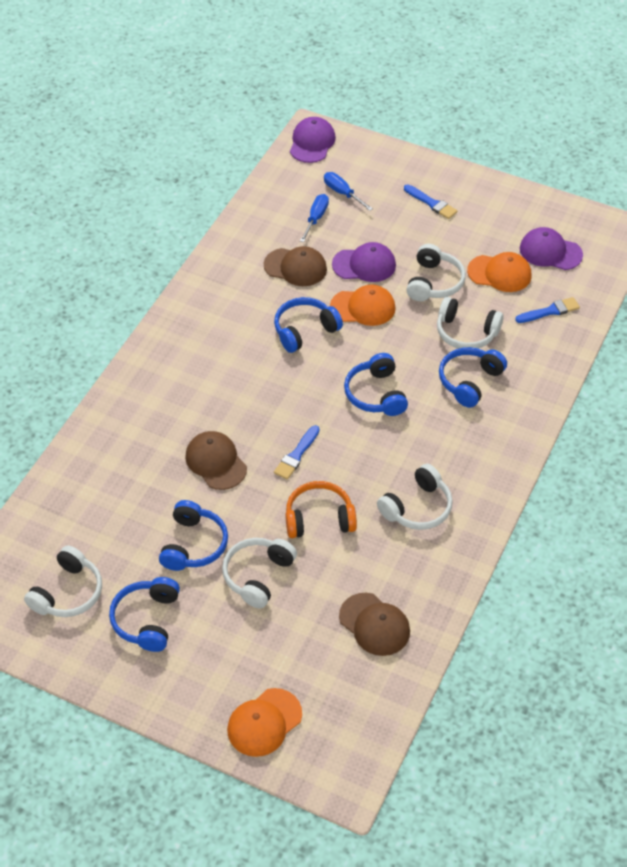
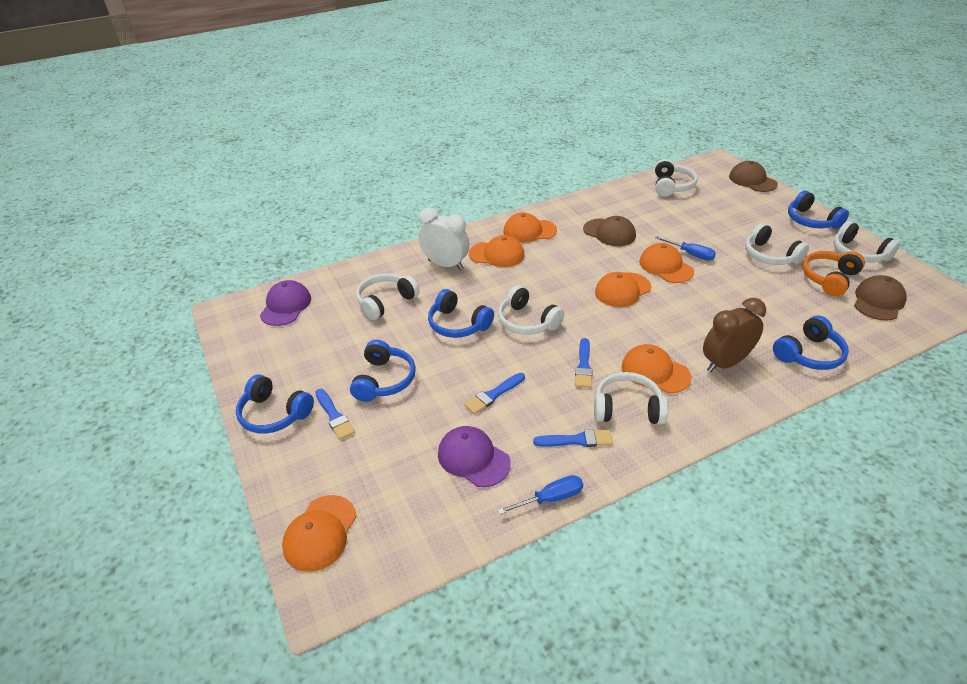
blue brush: [274,425,320,480] [404,185,457,219] [515,297,580,323] = 3 -> [315,389,355,440] [464,373,525,414] [533,429,613,447] [575,338,593,388] = 4
brown clock: none = 0 -> [703,298,766,372] = 1
orange cap: [227,688,302,757] [330,285,396,326] [467,252,531,292] = 3 -> [282,495,357,572] [469,235,525,267] [503,213,557,243] [595,272,652,307] [622,344,692,393] [639,243,694,283] = 6
purple cap: [290,117,336,163] [332,242,396,282] [520,227,583,270] = 3 -> [260,280,311,326] [438,426,511,487] = 2
white clock: none = 0 -> [418,208,469,270] = 1
white headphones: [24,545,102,617] [222,538,297,609] [377,464,453,530] [406,244,466,301] [437,297,504,349] = 5 -> [356,273,419,320] [498,285,564,335] [594,372,668,424] [655,159,698,196] [745,223,809,265] [833,221,900,263] = 6

